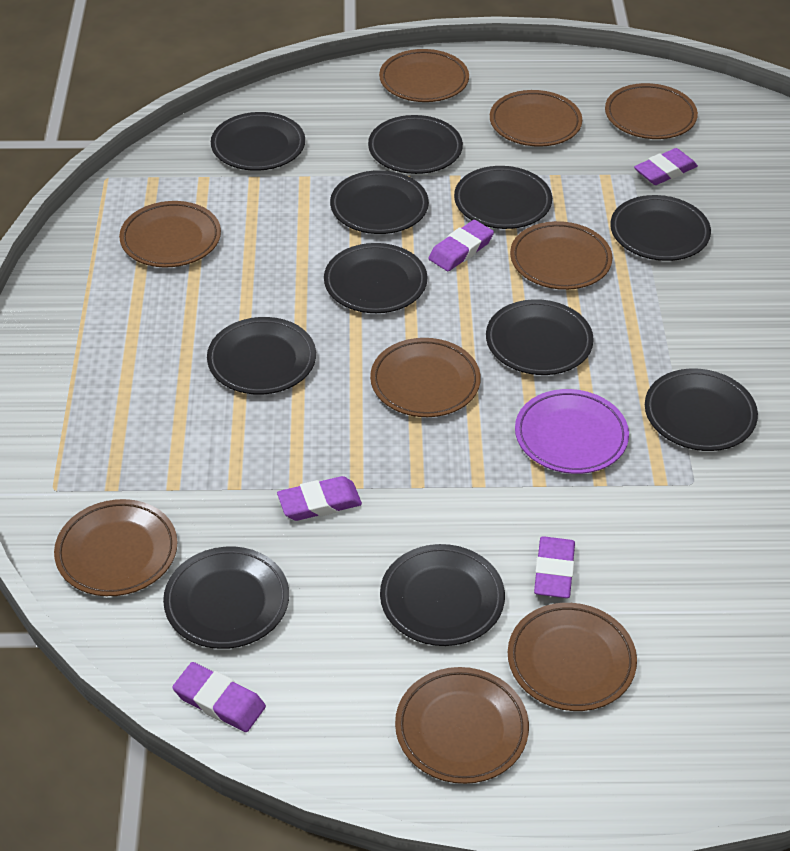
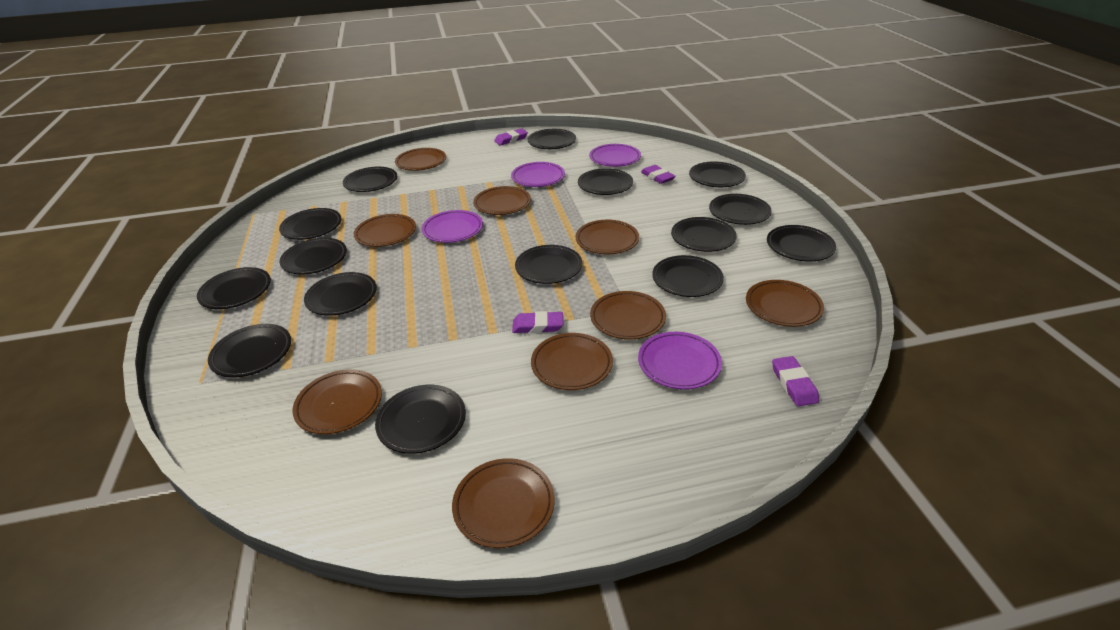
black plate: [163,546,289,649] [207,317,316,395] [211,112,305,171] [324,243,427,313] [330,170,429,234] [368,115,463,174] [380,544,505,646] [454,166,552,229] [486,299,594,375] [610,195,711,261] [645,368,758,451] = 11 -> [197,267,271,309] [208,324,291,378] [279,208,342,240] [279,238,347,275] [304,272,377,316] [343,167,397,192] [375,385,466,454] [515,245,582,284] [528,129,576,149] [578,168,633,195] [652,255,724,297] [671,217,737,252] [689,162,746,187] [709,194,772,225] [767,225,836,261] = 15
purple eraser: [172,662,266,732] [277,476,362,521] [429,220,494,271] [534,536,575,598] [634,148,698,185] = 5 -> [494,128,528,145] [512,311,563,333] [641,165,676,184] [772,356,819,407] = 4
purple plate: [515,389,629,474] = 1 -> [422,210,483,243] [511,162,565,187] [589,144,641,167] [638,332,722,389] = 4

